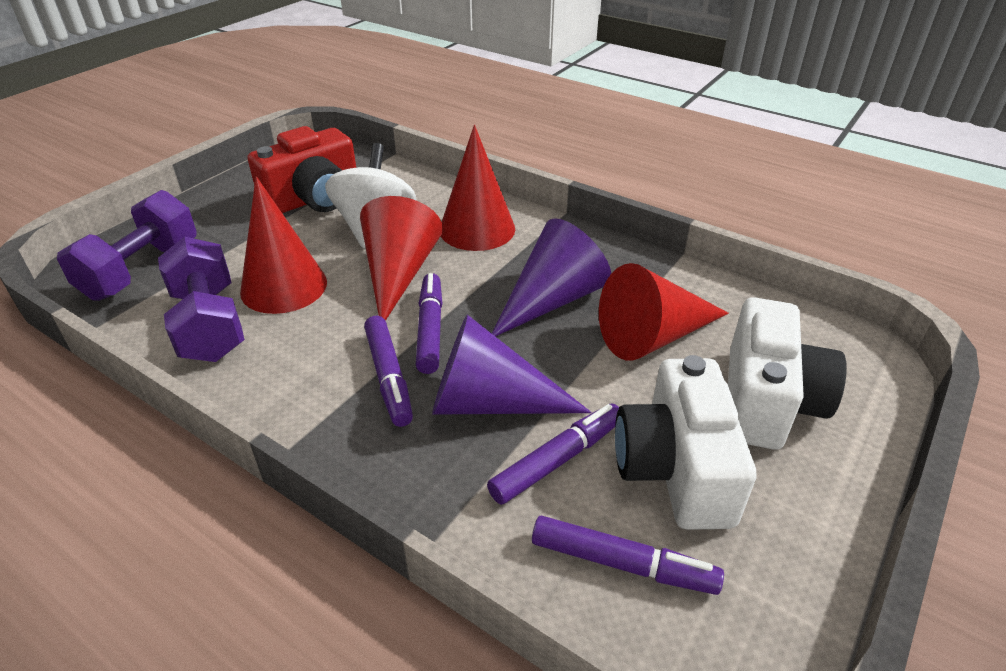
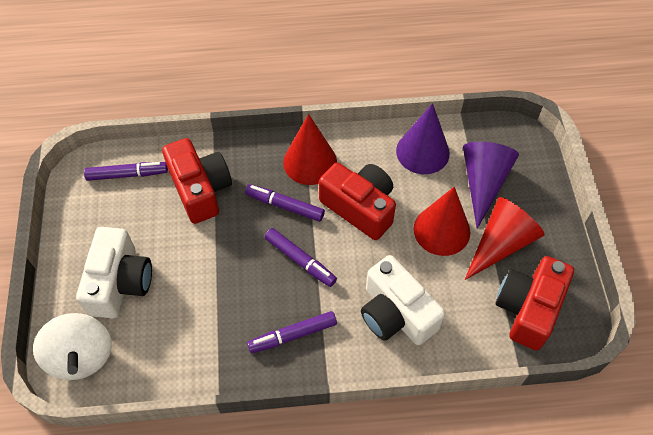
purple dumbbell: [57,190,196,301] [158,237,245,362] = 2 -> none = 0
red camera: [248,126,356,213] = 1 -> [162,138,232,224] [319,163,396,240] [496,256,574,351] = 3
red cone: [240,176,327,314] [360,196,443,321] [441,125,515,251] [599,263,729,361] = 4 -> [283,114,337,185] [414,187,470,256] [465,197,545,280] = 3

